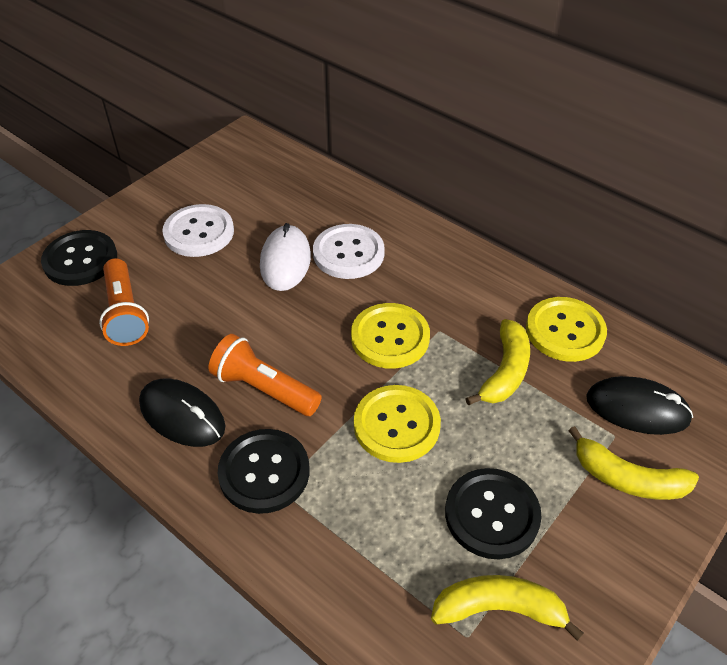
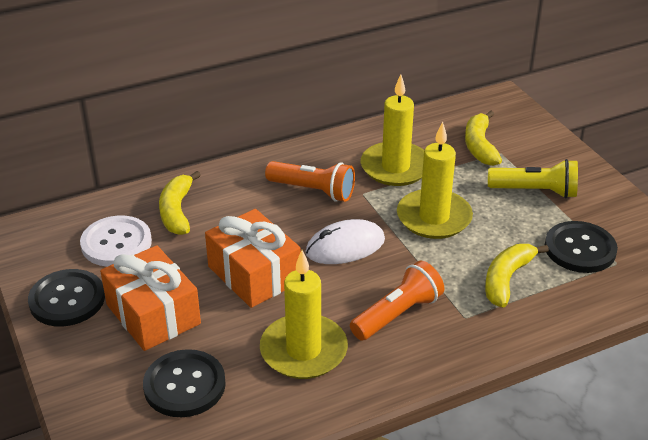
black mouse: [139,378,225,447] [586,376,693,435] = 2 -> none = 0
orange gift: none = 0 -> [100,245,201,351] [205,209,301,308] = 2
white button: [162,204,234,257] [313,224,385,279] = 2 -> [80,216,152,267] = 1
yellow button: [351,303,430,369] [354,385,441,463] [526,297,607,362] = 3 -> none = 0
yellow candle: none = 0 -> [260,250,348,379] [361,74,424,186] [397,121,473,239] = 3
yellow flashlight: none = 0 -> [488,159,578,198] = 1

